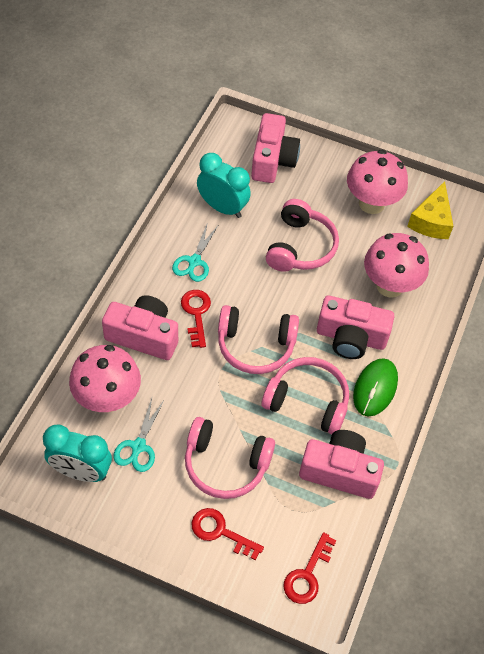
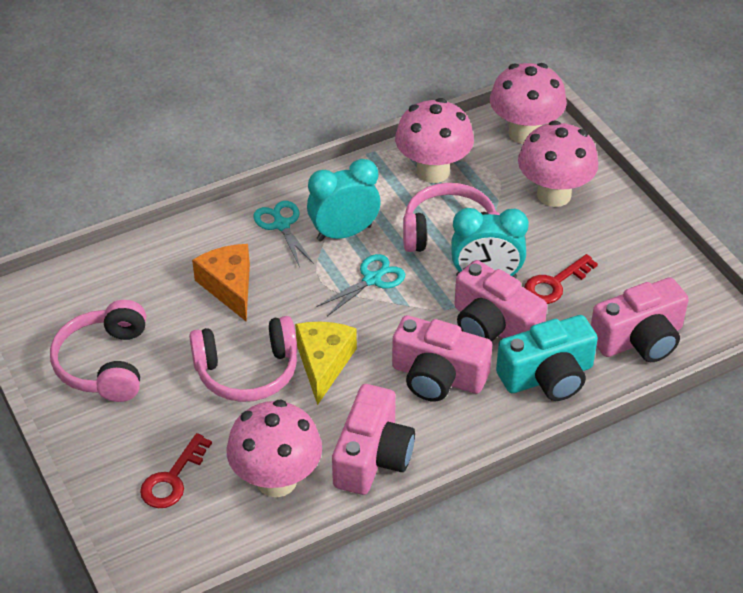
green mouse: [353,358,398,416] = 1 -> none = 0
orange cheese: none = 0 -> [192,244,250,321] = 1
pink headphones: [185,417,275,499] [218,305,299,374] [261,357,349,435] [266,199,339,272] = 4 -> [50,300,146,402] [189,316,297,402] [403,183,500,252] = 3
pink mushroom: [69,345,141,413] [347,150,408,214] [364,233,429,298] = 3 -> [227,400,322,497] [395,98,474,183] [490,63,567,144] [518,121,598,207] = 4
red key: [181,290,211,348] [191,508,264,560] [283,532,336,604] = 3 -> [140,433,212,508] [524,254,598,304] = 2
turquoise camera: none = 0 -> [496,315,598,401] = 1

